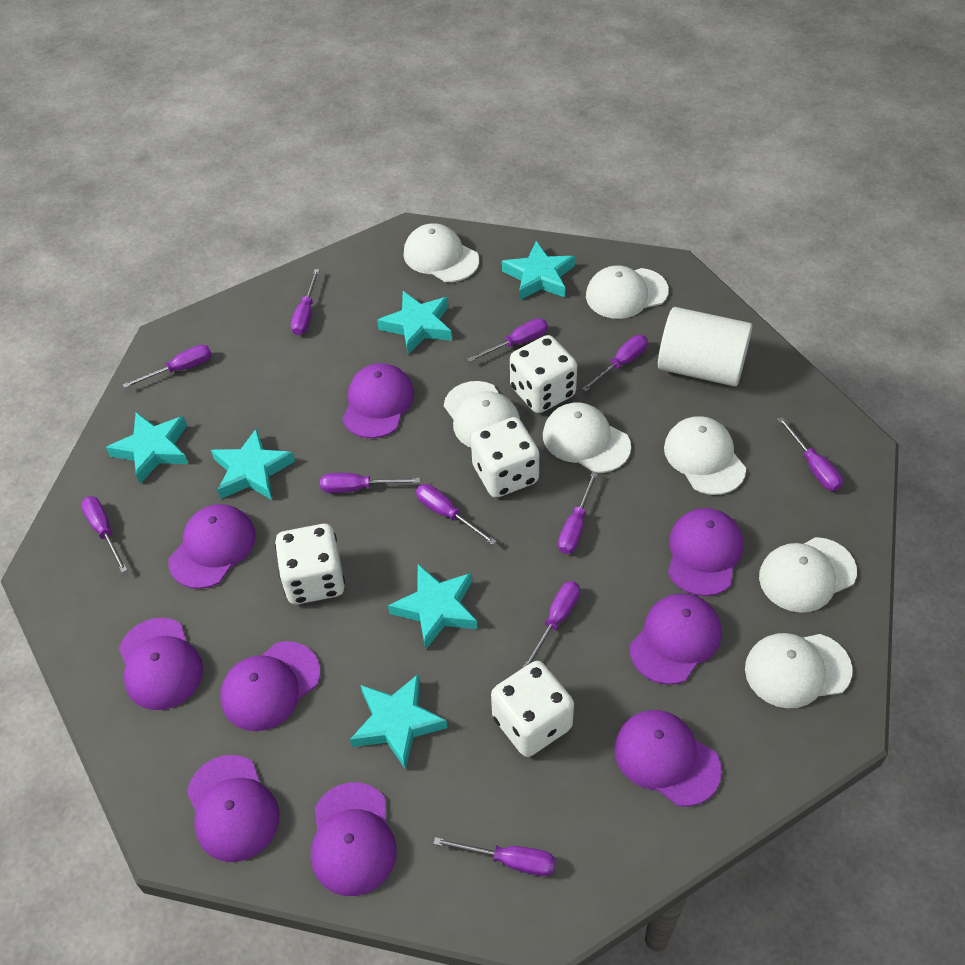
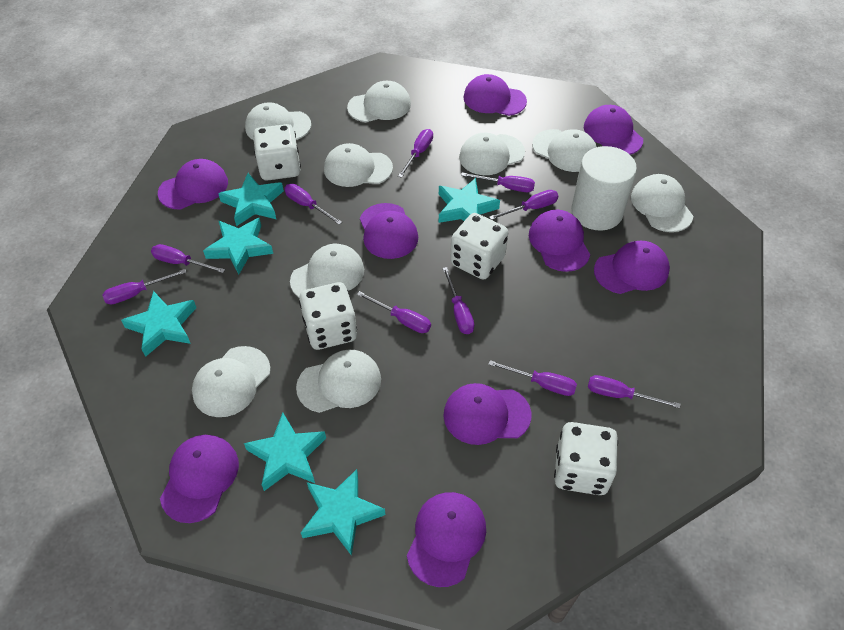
purple screwdriver: [81,496,127,573] [123,345,212,388] [291,269,320,335] [320,473,420,493] [416,484,497,545] [433,837,555,876] [467,318,548,362] [523,581,580,668] [558,471,598,554] [582,335,648,392] [777,417,843,491] = 11 -> [102,269,186,304] [151,244,225,273] [284,184,342,225] [357,291,431,333] [398,129,433,178] [442,267,474,334] [461,173,535,192] [488,360,577,396] [489,190,558,220] [588,375,680,409] = 10
white cap: [404,223,479,282] [444,381,520,448] [543,402,631,473] [586,265,669,319] [664,416,746,495] [745,633,853,708] [759,537,857,613] = 7 -> [192,346,271,417] [245,102,311,140] [290,244,364,298] [296,349,381,413] [324,143,393,187] [347,81,411,122] [459,133,525,175] [532,129,597,172] [631,174,693,232] = 9

